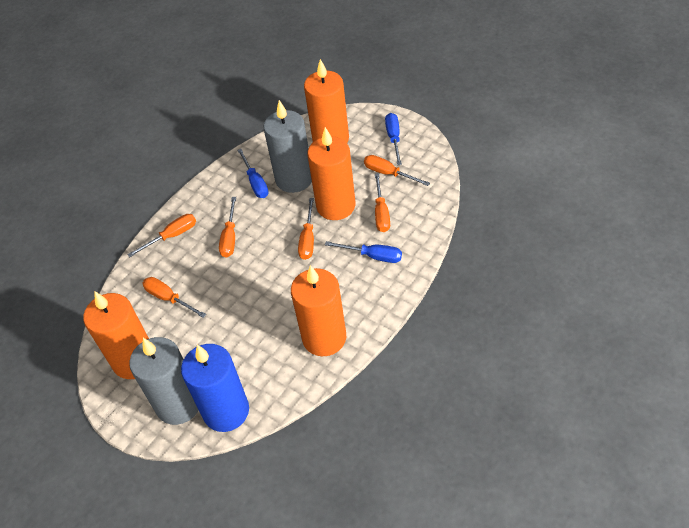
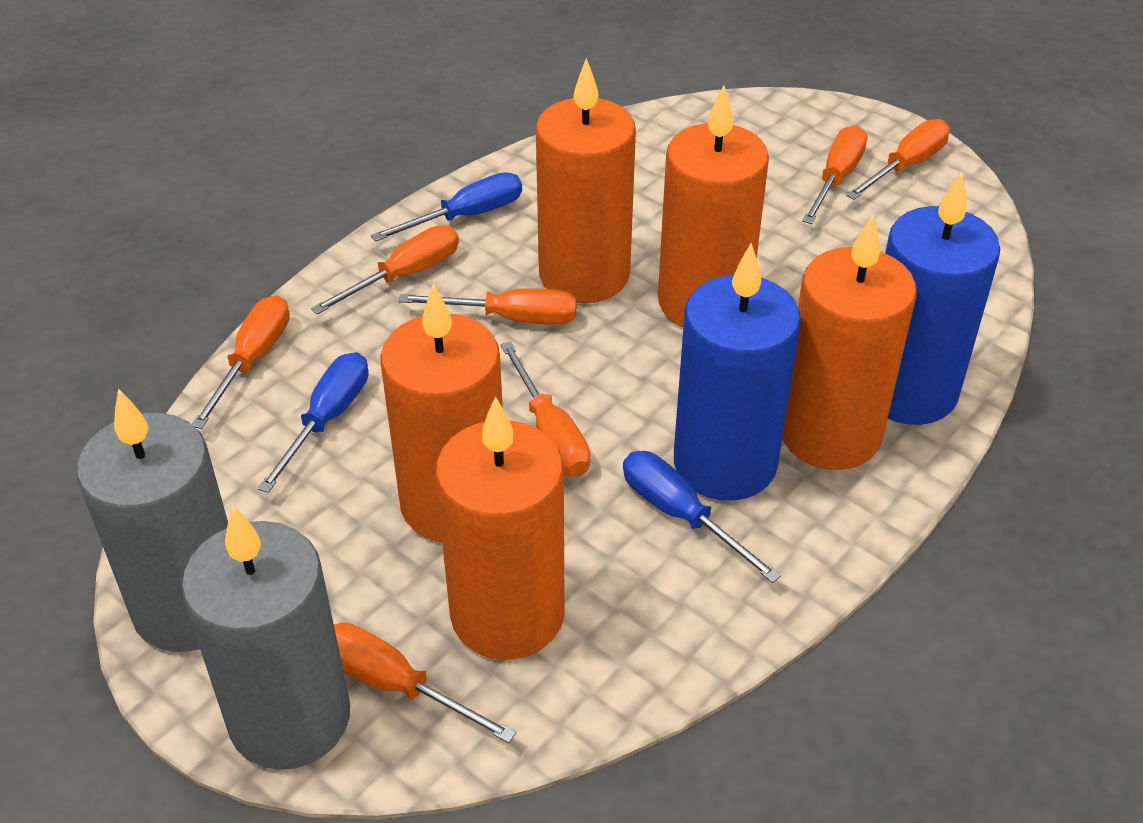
blue candle: [181,344,249,432] = 1 -> [674,243,801,501] [885,171,1000,425] = 2
orange candle: [83,291,149,379] [291,265,346,356] [304,59,349,143] [307,127,355,220] = 4 -> [380,283,503,542] [435,396,565,660] [536,58,636,303] [658,85,769,327] [783,213,917,470] = 5
orange screwdriver: [127,214,196,257] [143,277,206,318] [219,197,236,258] [298,198,314,260] [364,155,430,186] [375,173,390,232] = 6 -> [192,295,290,429] [311,225,459,315] [334,622,516,743] [399,288,577,325] [500,341,590,477] [802,125,867,224] [846,119,950,199] = 7

